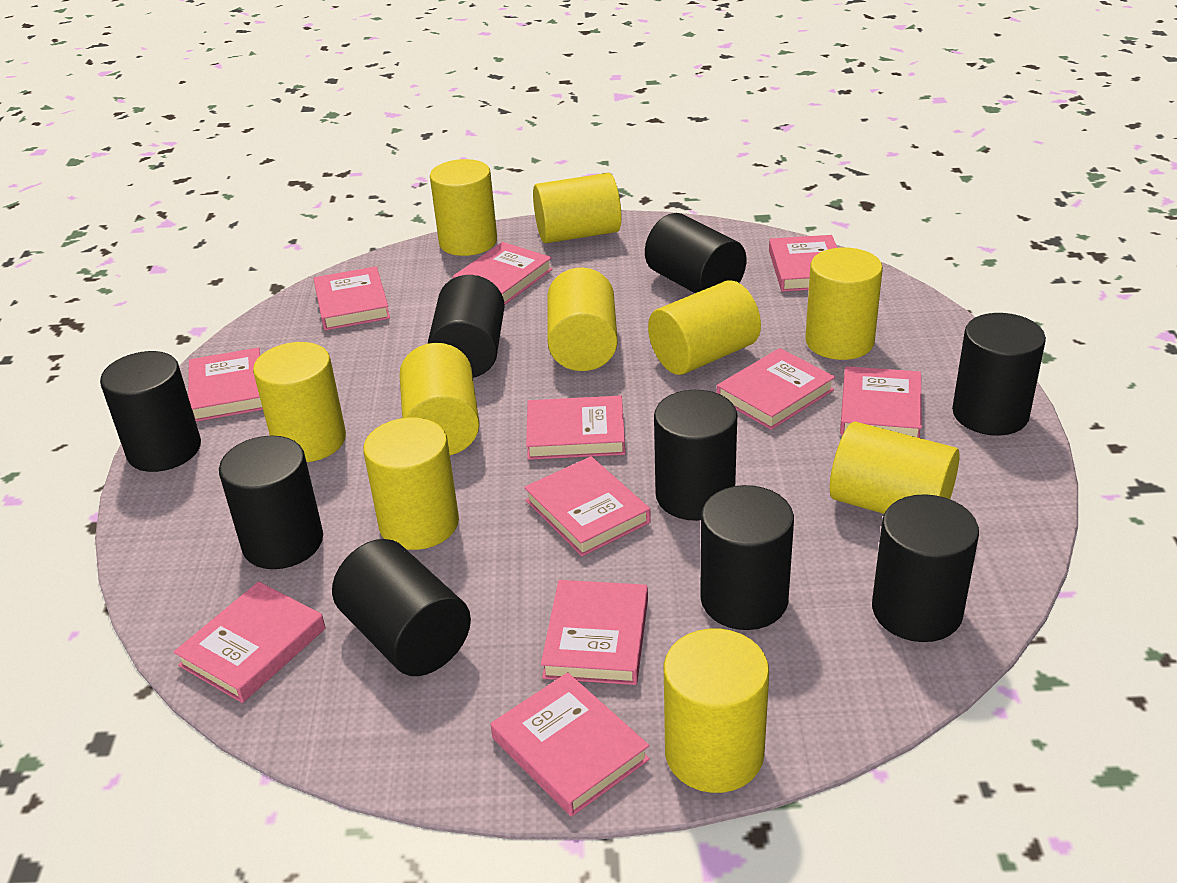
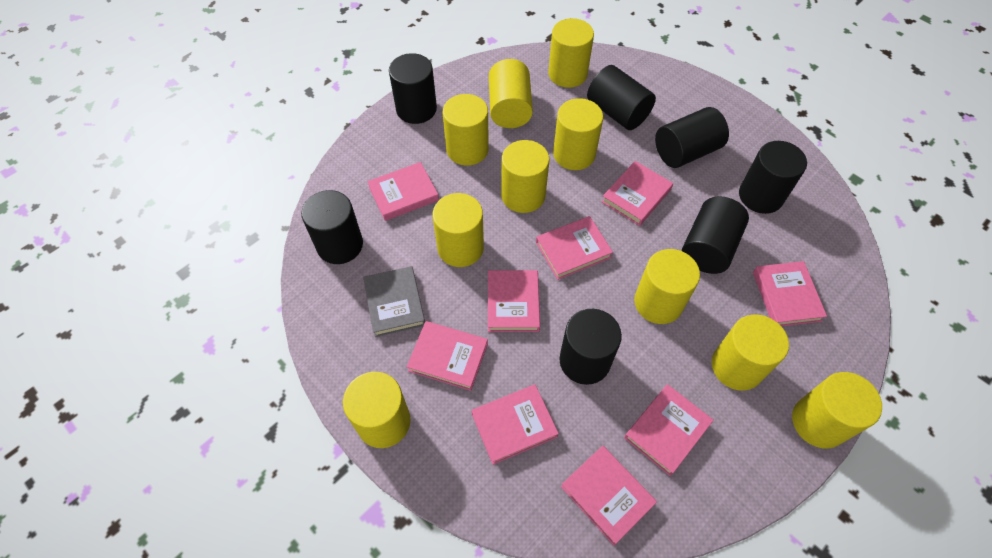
black cylinder: [100,351,201,472] [219,436,323,569] [332,539,471,676] [428,275,505,378] [645,213,747,293] [654,390,737,521] [700,485,794,630] [872,494,979,642] [952,313,1046,436] = 9 -> [301,190,363,264] [389,53,437,124] [559,309,622,385] [587,65,656,130] [655,107,729,168] [682,196,749,274] [739,141,807,214] = 7
grey book: none = 0 -> [363,266,425,337] = 1
pink book: [174,581,325,703] [188,348,263,422] [314,266,390,331] [453,242,553,305] [491,672,650,817] [524,456,651,556] [526,396,626,460] [541,580,648,685] [717,348,835,430] [769,235,837,292] [840,366,922,438] = 11 -> [367,162,439,221] [407,321,488,391] [471,384,559,465] [488,270,540,332] [536,216,613,280] [561,446,657,545] [602,161,673,226] [624,384,714,476] [753,261,827,326] = 9

